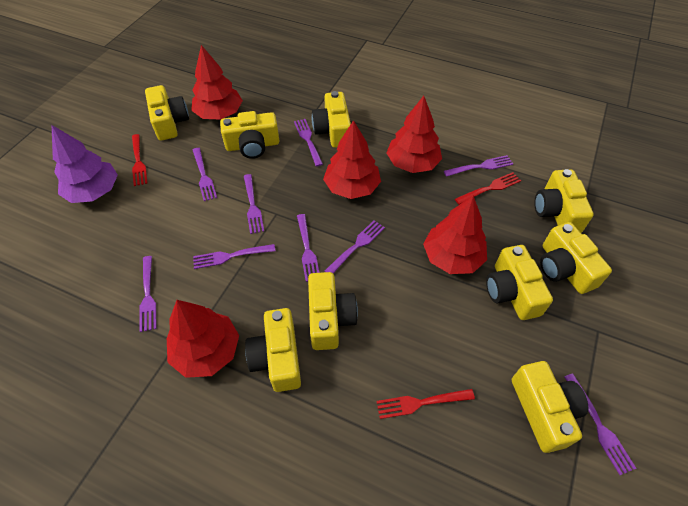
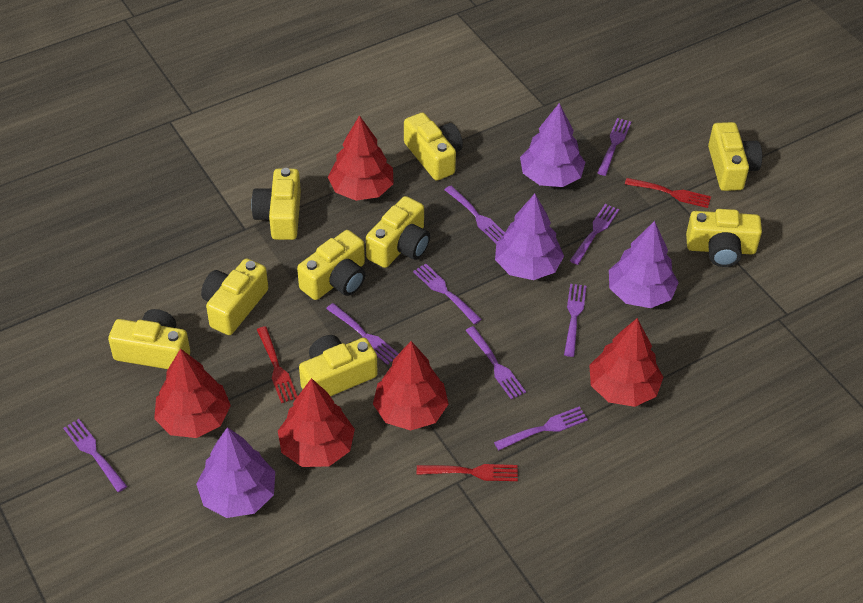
purple tree: [52,125,118,203] = 1 -> [196,427,275,518] [495,194,564,280] [520,103,586,187] [609,221,679,308] = 4

